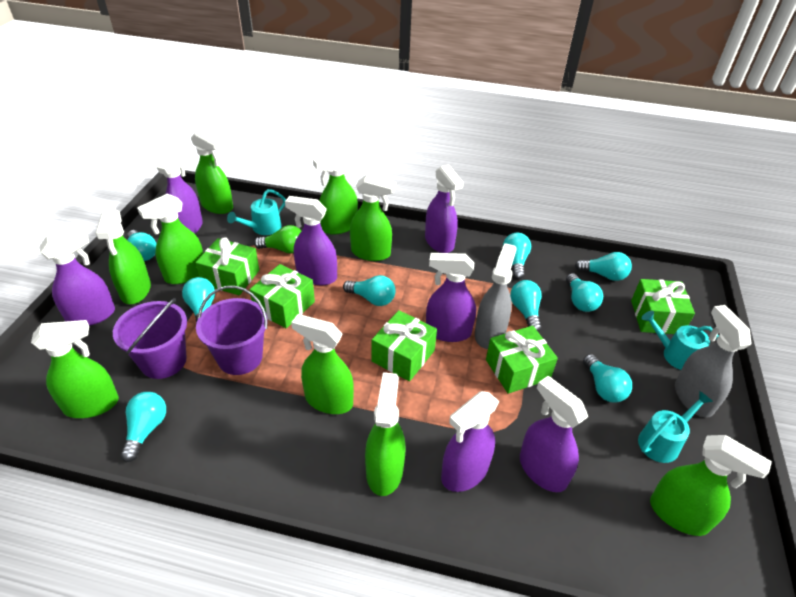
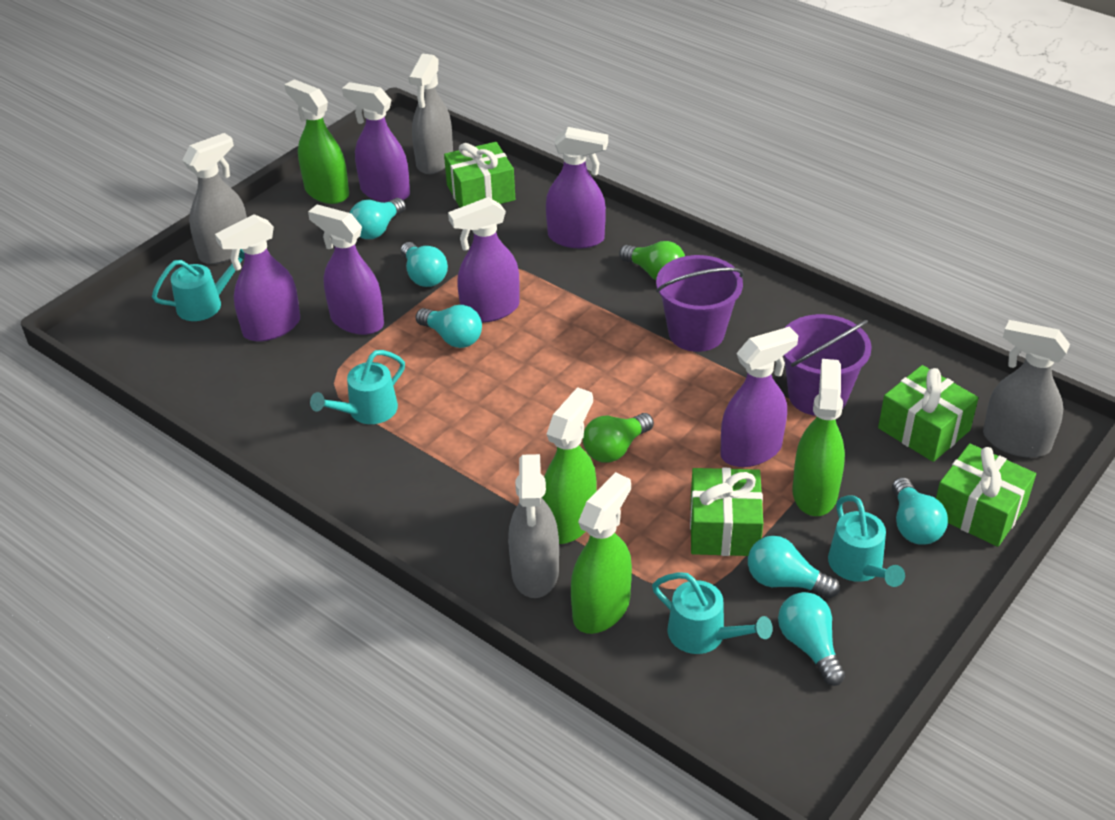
green gift: [195,237,259,295] [250,264,315,328] [372,310,437,382] [486,326,558,394] [631,279,695,334] = 5 -> [444,142,515,208] [690,468,763,556] [878,365,979,462] [936,443,1036,547] = 4
green light bulb: [254,225,301,254] = 1 -> [583,413,654,463] [619,241,685,280] = 2
green spray bottle: [31,320,119,418] [95,209,151,304] [137,193,203,284] [191,129,233,214] [291,314,354,414] [313,150,358,235] [350,175,396,261] [365,372,405,496] [650,435,772,536] = 9 -> [284,79,349,204] [542,387,597,544] [571,472,632,634] [792,359,845,516] = 4
grey spray bottle: [475,243,517,349] [675,305,751,417] = 2 -> [182,133,247,264] [408,53,453,174] [508,454,559,598] [983,320,1070,458] = 4
purple spray bottle: [40,230,115,326] [156,145,203,234] [285,196,337,285] [425,165,464,253] [426,253,476,342] [441,391,499,492] [520,376,588,492] = 7 -> [215,214,300,342] [308,204,384,335] [342,82,410,203] [448,197,520,323] [546,127,608,248] [720,327,798,467] = 6
turquoise light bulb: [120,392,166,462] [127,230,157,261] [182,277,215,323] [343,275,395,306] [503,233,531,280] [510,280,542,332] [566,273,603,312] [575,252,632,281] [583,354,632,403] = 9 -> [350,198,406,239] [401,242,448,287] [416,305,482,348] [748,536,840,598] [778,592,845,686] [892,477,948,545] = 6
turquoise watering can: [227,189,286,235] [638,391,713,463] [641,311,719,370] = 3 -> [152,249,245,321] [310,350,405,424] [652,572,773,654] [828,495,905,587] = 4

